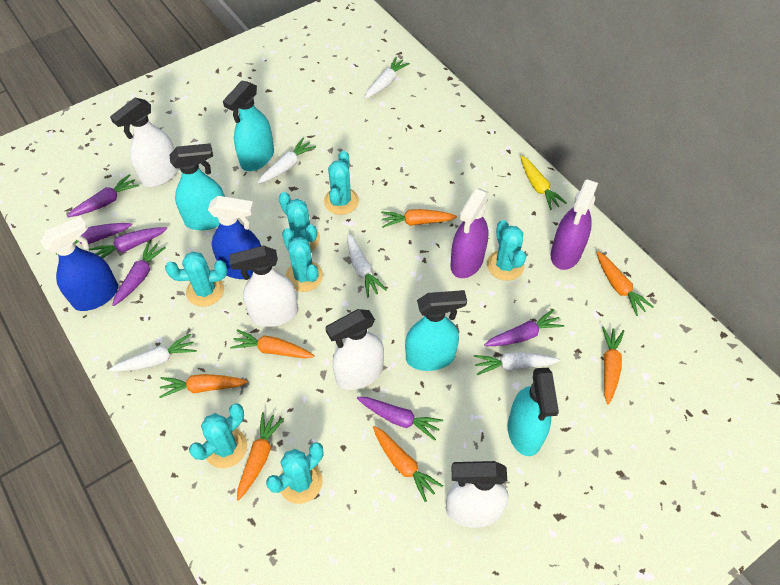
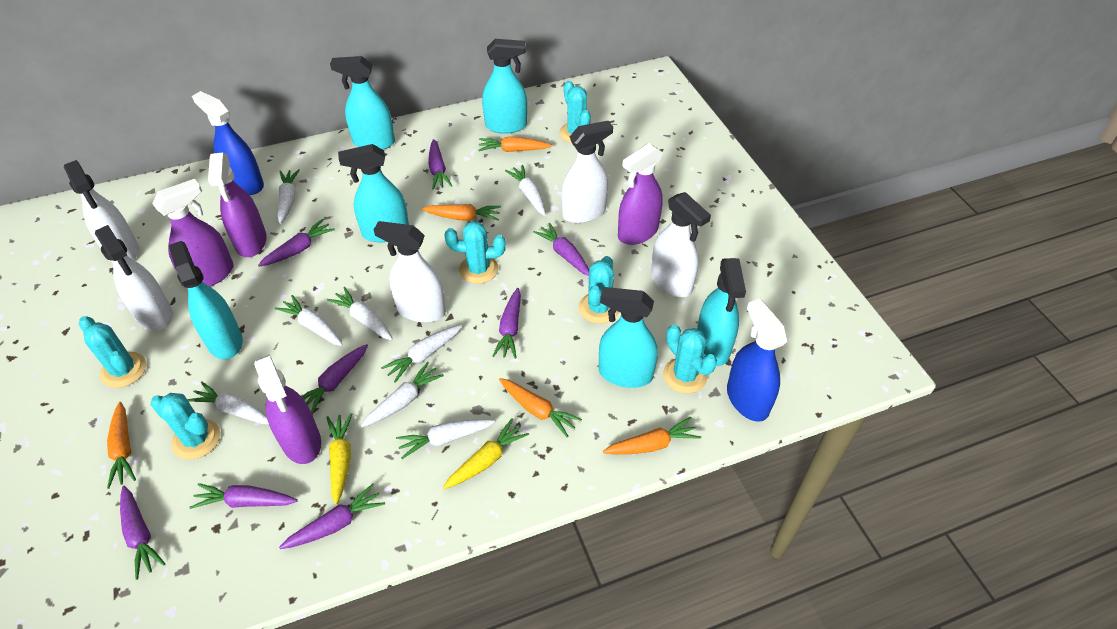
orange carrot: [159,374,248,398] [230,329,315,359] [237,412,284,501] [373,426,443,502] [381,209,457,228] [596,251,653,316] [602,327,624,405] = 7 -> [107,402,136,489] [422,204,501,221] [478,137,552,152] [499,378,582,437] [603,417,701,454] = 5
purple carrot: [56,223,132,255] [67,174,139,217] [89,227,167,258] [112,241,166,306] [357,397,443,441] [484,309,564,346] = 6 -> [120,486,165,580] [190,483,298,509] [258,219,335,267] [279,483,385,549] [302,344,368,414] [428,139,452,190] [492,288,521,359] [533,223,589,276] = 8
purple spray bottle: [450,188,489,278] [551,179,598,270] = 2 -> [152,179,234,286] [208,152,267,257] [254,354,321,464] [618,143,663,245] = 4
turquoise cactus: [165,252,227,307] [189,403,247,468] [266,442,323,504] [279,192,320,251] [282,228,323,292] [324,151,359,215] [487,220,526,281] = 7 -> [79,316,146,388] [150,393,220,460] [445,221,506,284] [560,81,591,143] [579,256,619,324] [663,325,717,394] = 6
turquoise spray bottle: [169,143,225,230] [223,80,274,171] [405,290,467,371] [508,368,559,456] = 4 -> [169,241,243,359] [330,56,395,149] [338,144,409,242] [482,39,527,134] [599,287,658,388] [697,258,746,366] = 6
white carrot: [109,333,197,372] [257,138,316,184] [347,233,387,298] [364,57,410,99] [474,352,560,375] = 5 -> [187,381,269,424] [275,295,343,346] [277,169,300,224] [327,287,393,341] [361,362,444,427] [381,325,462,383] [396,419,495,459] [505,165,546,216] = 8
white spray bottle: [110,98,179,187] [229,246,298,327] [325,309,384,390] [446,461,509,528] = 4 -> [64,160,139,262] [95,225,173,331] [373,221,446,323] [561,121,613,223] [651,192,711,297] = 5
yellow carrot: [520,155,567,210] = 1 -> [326,413,352,505] [443,419,529,489] = 2

